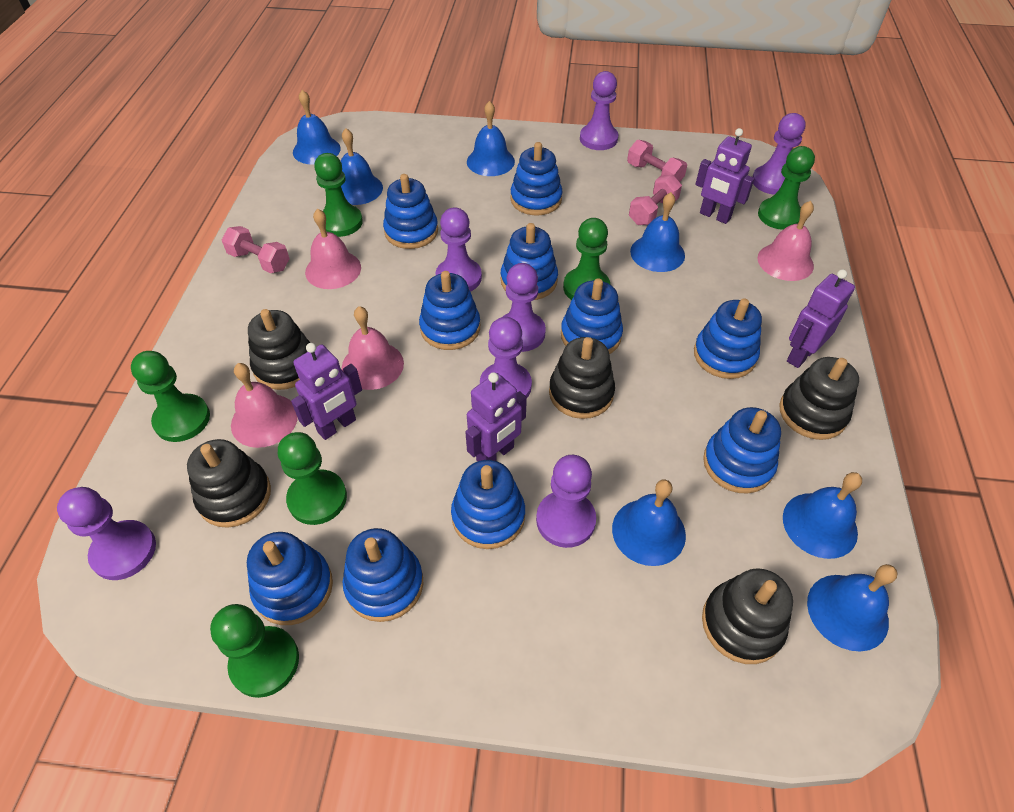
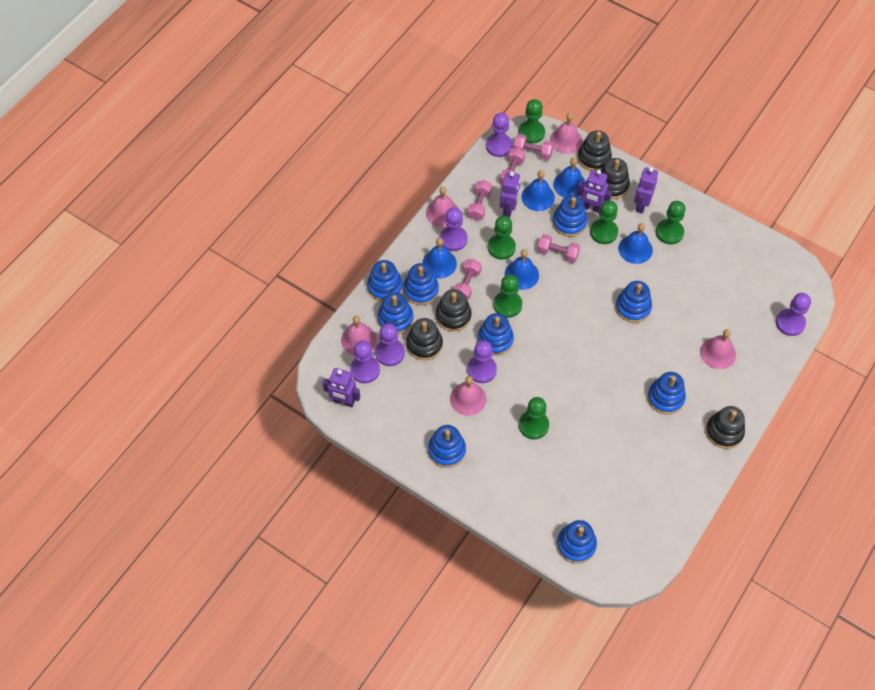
blue bell: [293,90,341,165] [341,128,383,205] [467,101,515,176] [612,480,686,566] [630,192,685,272] [783,472,862,559] [807,564,897,652] = 7 -> [422,238,457,279] [505,249,539,290] [521,170,555,211] [553,158,586,198] [618,223,653,264] = 5
blue stacking toy: [247,532,333,625] [343,528,423,622] [383,174,438,249] [419,271,480,350] [451,460,525,549] [501,223,558,300] [510,142,562,216] [561,278,623,354] [694,299,762,379] [703,407,781,494] = 10 -> [367,260,403,302] [378,292,414,334] [403,263,439,305] [428,425,466,468] [477,313,514,356] [553,195,587,237] [557,520,597,564] [615,281,652,323] [647,372,686,414] = 9
pink bell: [231,363,298,448] [305,209,361,289] [342,306,404,390] [757,201,814,281] = 4 -> [341,316,377,355] [426,187,459,227] [450,376,486,416] [550,113,582,154] [700,329,736,369] = 5
pink dumbbell: [222,226,290,273] [627,140,687,182] [629,174,682,225] = 3 -> [454,259,482,300] [467,180,492,220] [500,148,525,184] [513,134,554,160] [537,234,580,263] = 5
purple pawn: [57,487,156,580] [436,207,482,292] [480,317,532,398] [503,263,546,352] [536,455,596,548] [580,71,618,150] [752,113,806,195] = 7 -> [350,340,380,383] [375,323,405,366] [440,207,468,251] [467,340,497,383] [486,113,513,157] [776,293,811,336] = 6

